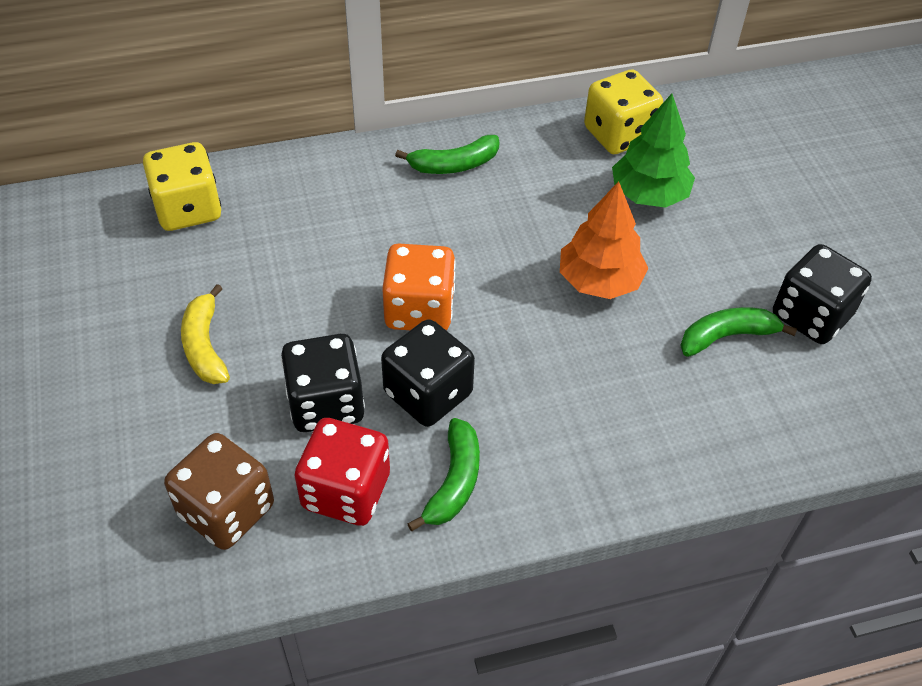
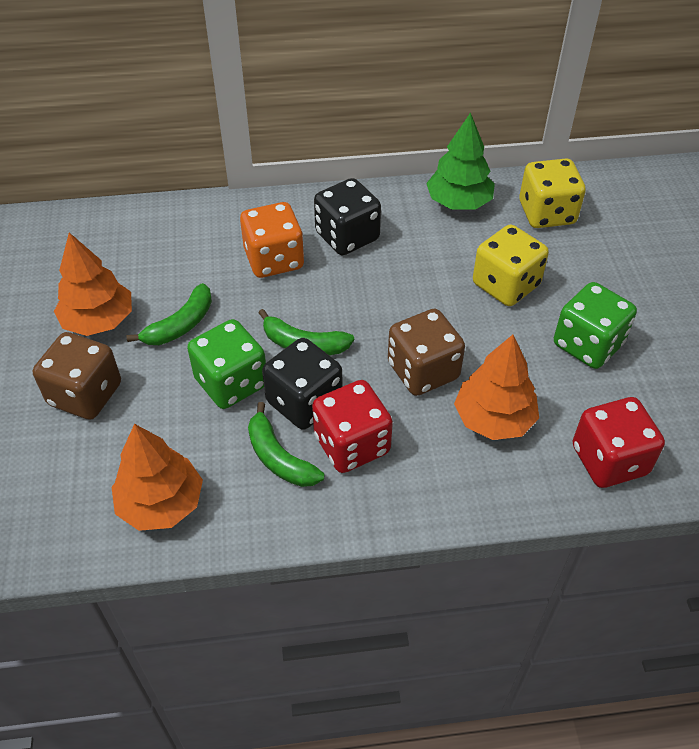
black dice: [281,334,365,432] [381,319,475,427] [773,244,872,344] = 3 -> [262,338,342,430] [314,178,381,255] = 2
brown dice: [164,433,274,550] = 1 -> [33,332,121,420] [388,309,465,396] = 2
green dice: none = 0 -> [187,319,266,409] [554,282,637,369] = 2
orange tree: [560,181,648,299] = 1 -> [54,233,132,336] [111,424,203,531] [454,335,539,440] = 3
red dice: [295,418,390,526] = 1 -> [312,380,393,473] [573,397,665,488] = 2
yellow banana: [181,284,230,384] = 1 -> none = 0

